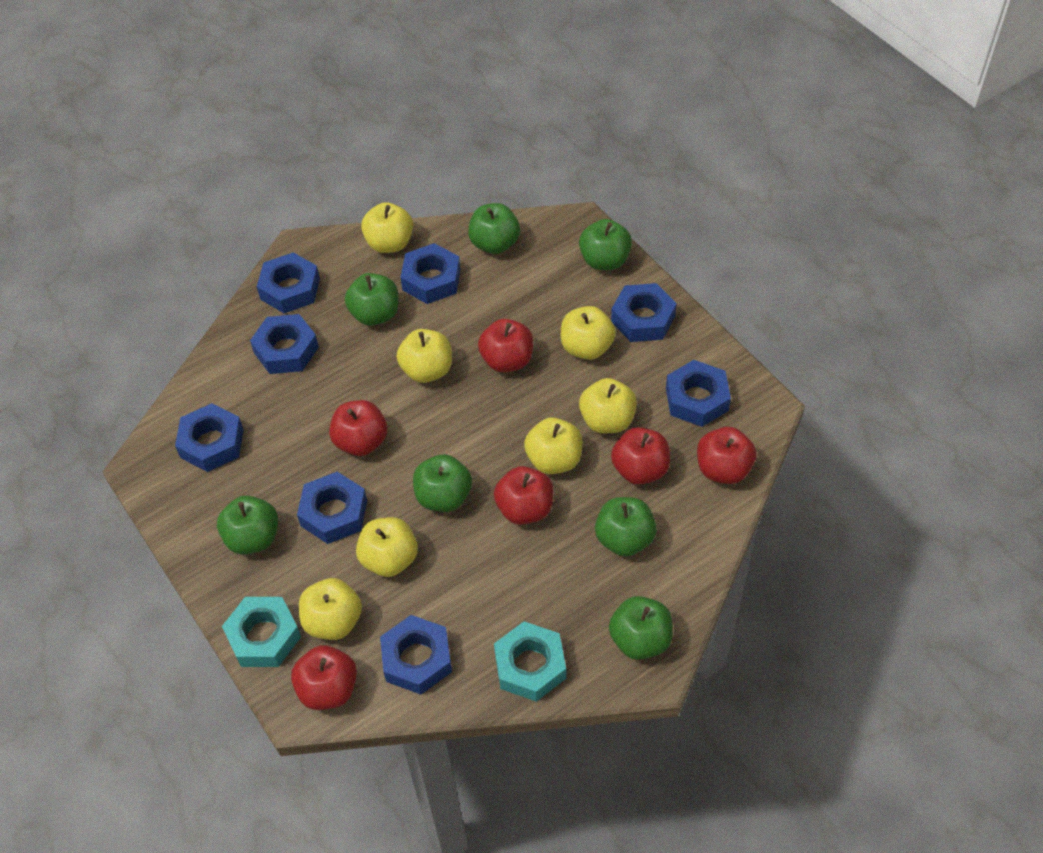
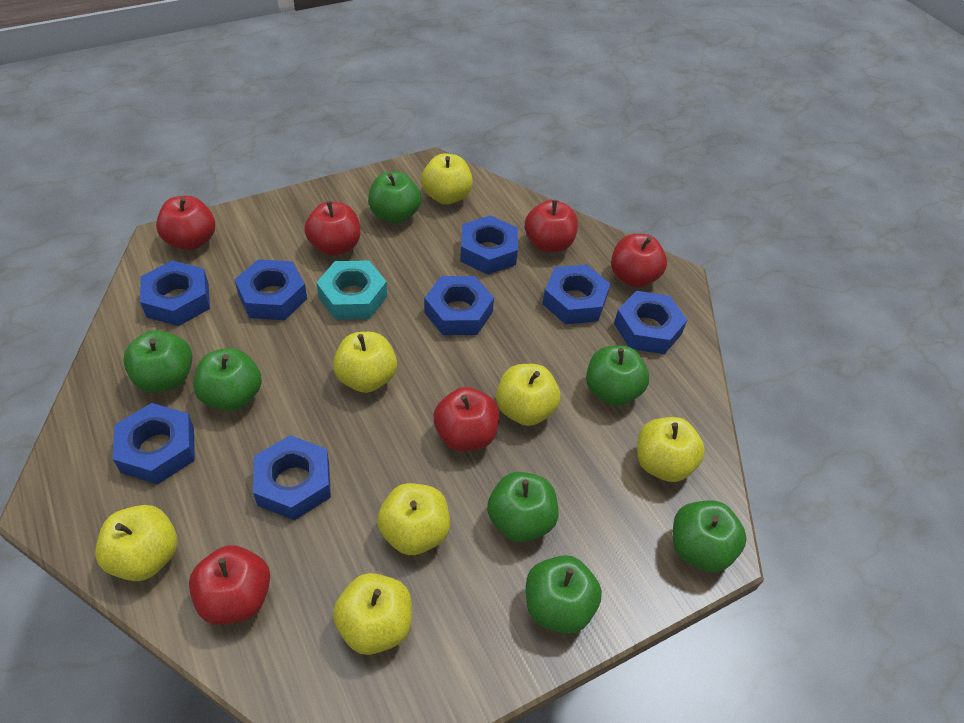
turquoise nut: [222,597,301,667] [494,621,566,702] = 2 -> [316,260,387,320] = 1

